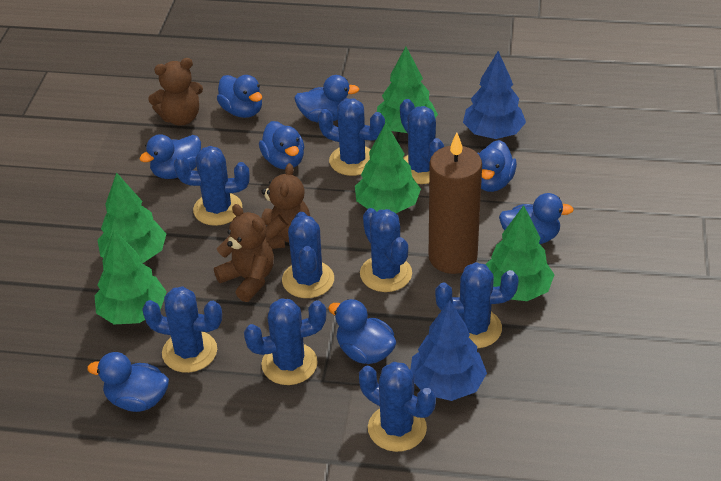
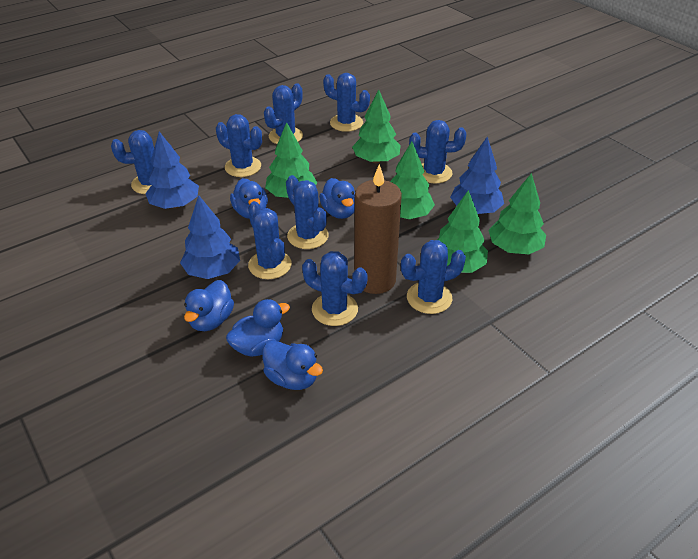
blue duck: [87,352,169,412] [139,134,201,179] [217,75,262,118] [259,121,304,169] [294,75,359,123] [328,299,396,364] [478,140,517,192] [499,193,574,244] = 8 -> [184,280,234,331] [226,299,290,357] [230,178,268,219] [262,340,323,390] [319,178,355,219] = 5
blue tree: [410,300,487,401] [463,51,526,139] = 2 -> [145,132,199,209] [180,195,240,279] [450,137,504,214] = 3
brown teddy bear: [148,58,203,126] [214,204,274,302] [261,163,310,249] = 3 -> none = 0

